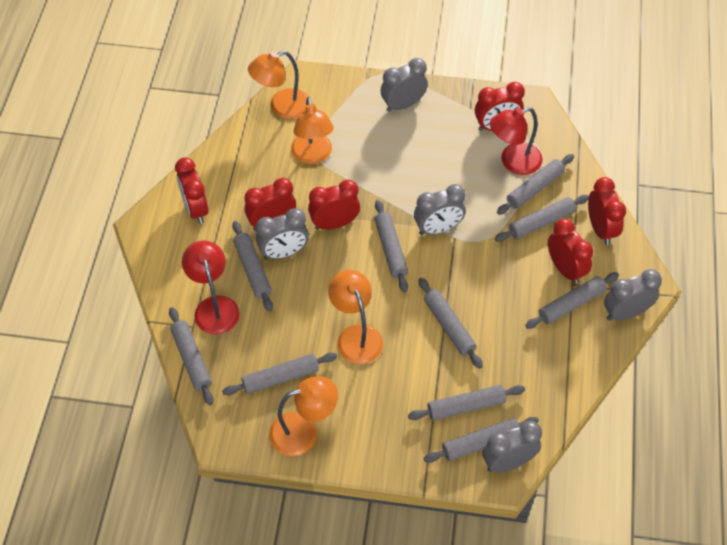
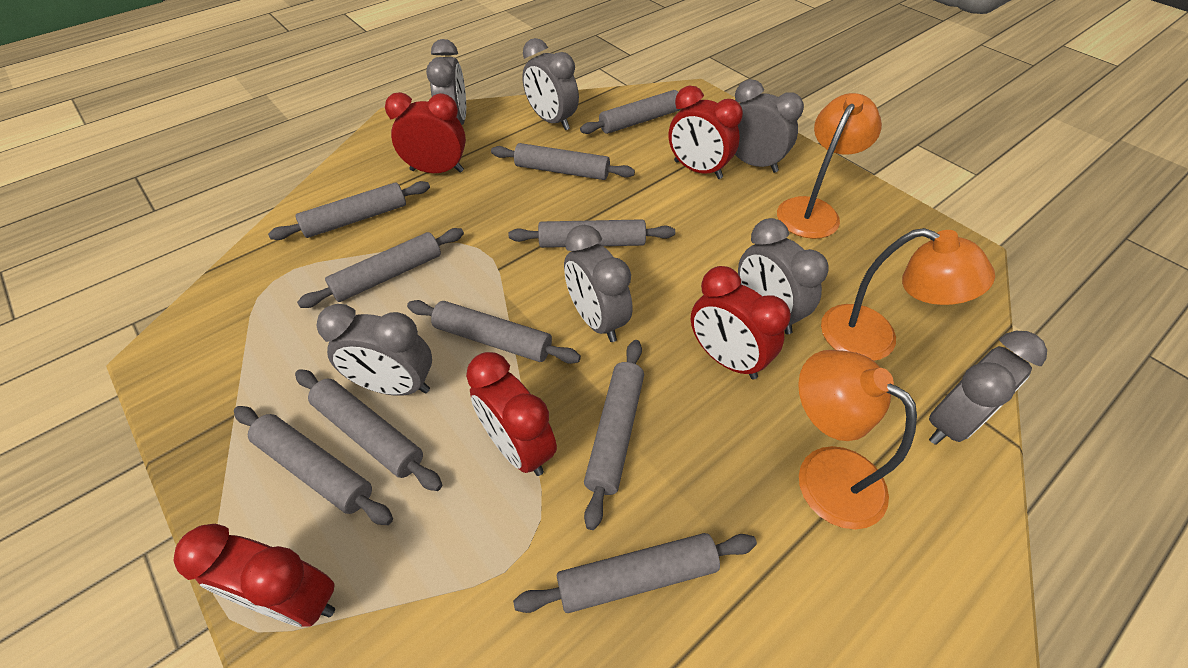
grey clock: [256,208,309,260] [380,58,428,112] [414,184,466,235] [482,421,542,473] [604,269,662,321] = 5 -> [316,304,432,396] [426,39,466,125] [522,38,579,130] [564,225,632,342] [735,79,804,173] [738,218,828,334] [929,331,1047,445] = 7
orange lamp: [248,51,309,119] [269,376,338,456] [291,97,334,164] [328,270,383,364] = 4 -> [777,93,882,239] [798,350,917,529] [821,228,995,361] = 3
red clock: [175,157,208,224] [244,178,296,231] [308,180,360,230] [475,82,525,131] [548,219,593,284] [588,177,626,245] = 6 -> [174,524,335,627] [385,92,466,173] [466,352,557,476] [669,85,743,179] [691,266,791,379] = 5
red lamp: [182,240,240,334] [490,107,543,175] = 2 -> none = 0

